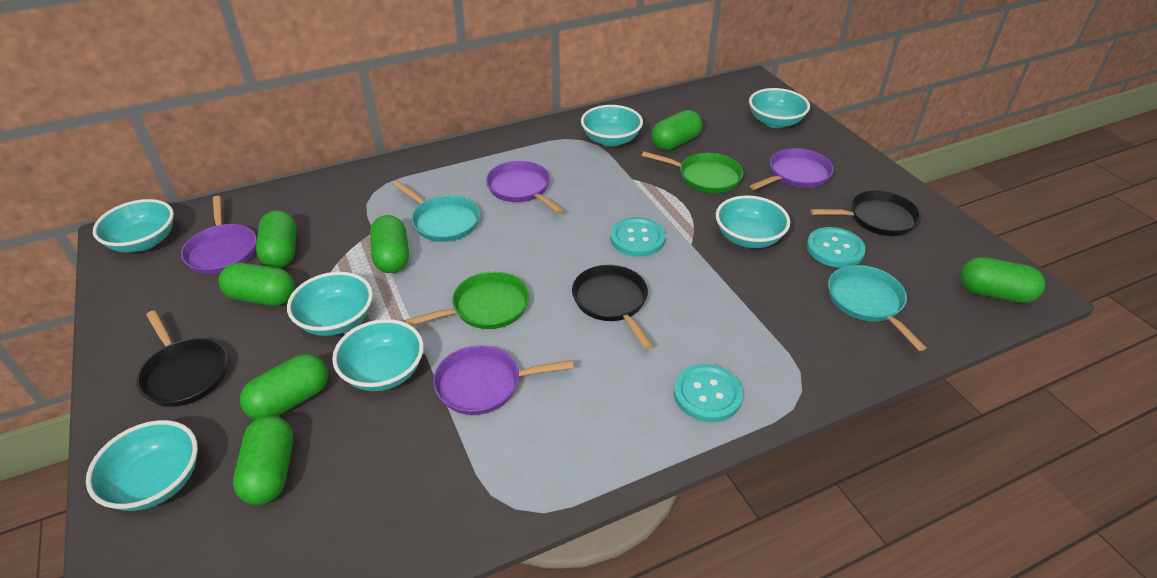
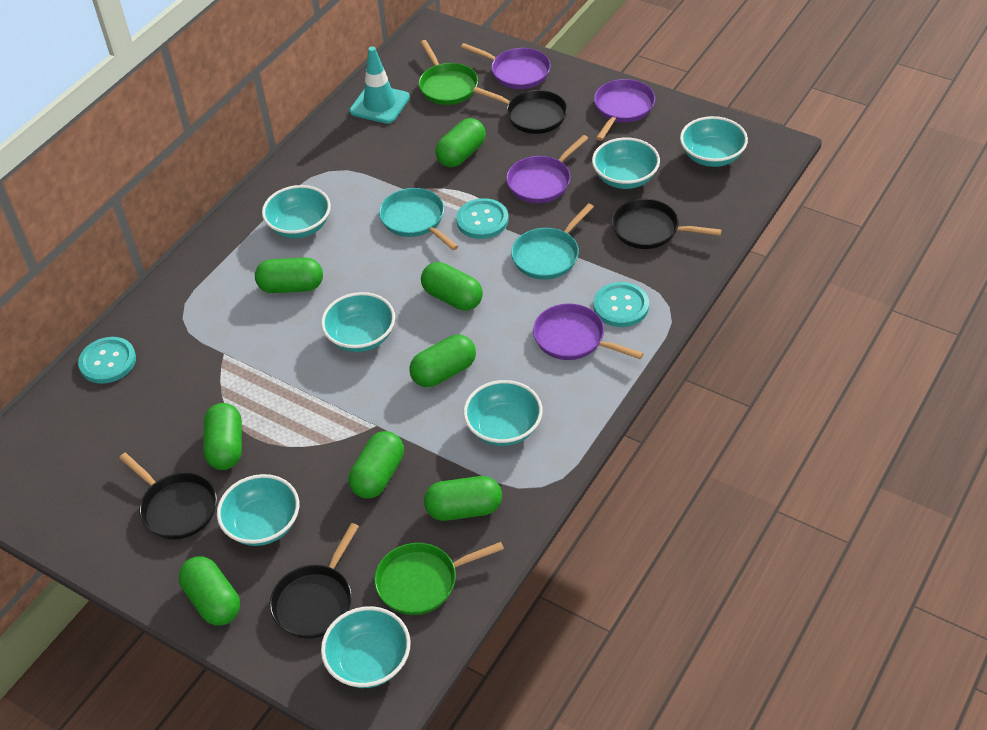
black pan: [137,310,228,407] [572,265,653,349] [810,191,921,236] = 3 -> [119,453,217,540] [270,523,359,639] [473,87,567,134] [612,199,722,249] = 4
green capsule: [218,262,295,306] [233,415,293,505] [240,354,328,419] [256,210,296,268] [370,215,409,273] [651,110,702,150] [960,257,1045,303] = 7 -> [179,556,240,626] [203,403,242,470] [255,258,323,293] [349,431,404,499] [409,335,476,387] [421,262,483,311] [424,476,502,521] [435,118,486,167] = 8
turquoise traffic cone: none = 0 -> [350,46,410,124] = 1

